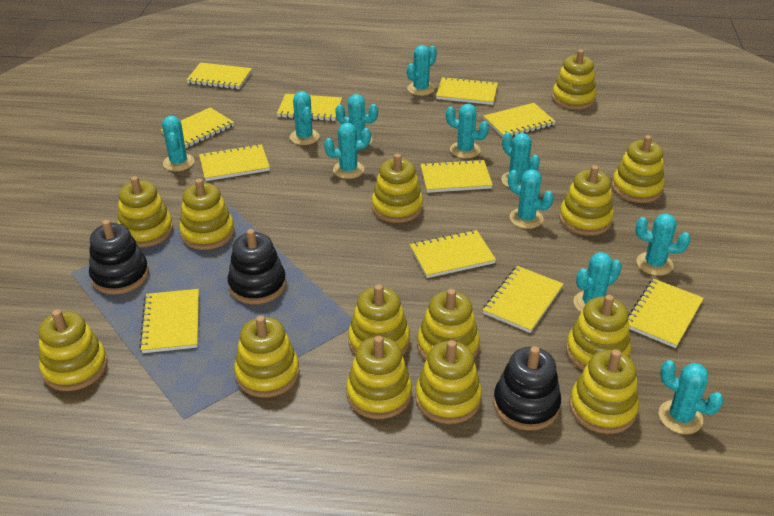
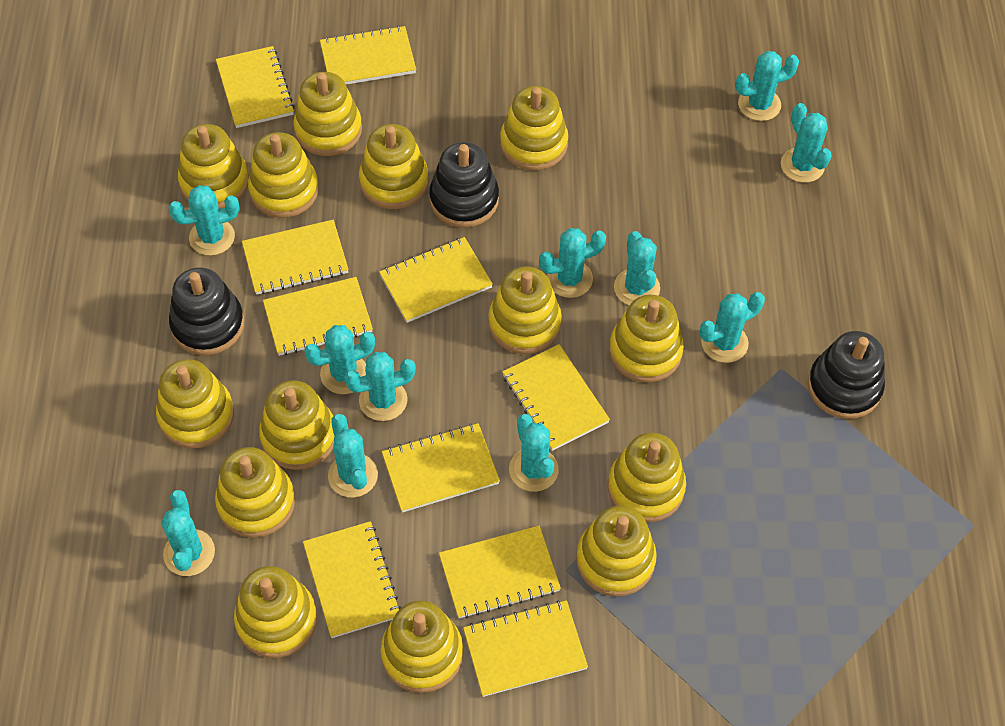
yellow notebook: [139,289,199,353] [161,107,234,148] [186,62,252,89] [199,144,270,181] [277,94,342,121] [410,230,496,278] [420,159,493,193] [436,76,498,105] [483,103,556,137] [483,266,564,333] [628,279,704,348] = 11 -> [216,46,295,128] [242,220,349,295] [263,277,373,356] [303,521,401,638] [320,26,416,85] [379,237,493,323] [382,423,500,513] [439,526,561,619] [463,600,588,697] [502,344,610,451] = 10

